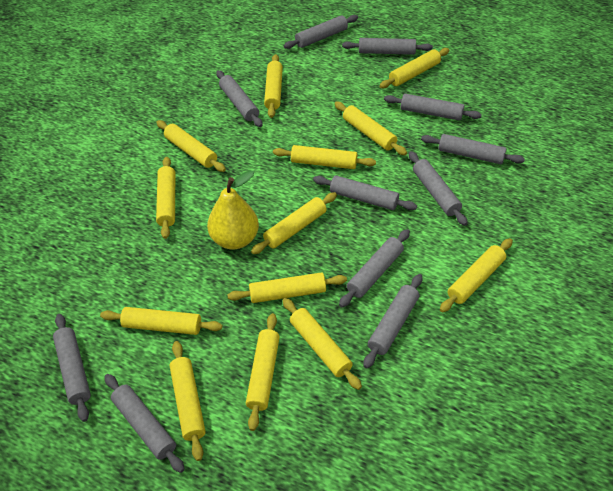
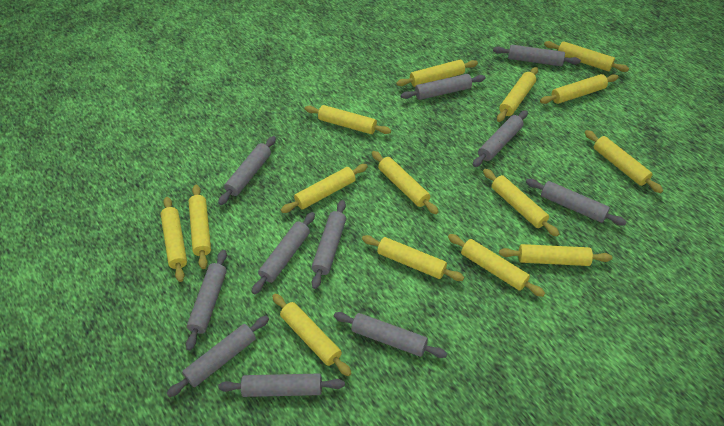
yellow pear: [207,170,259,249] = 1 -> none = 0
yellow rolling pin: [100,307,222,335] [156,120,226,172] [156,157,175,239] [170,341,206,461] [227,272,347,303] [246,313,280,431] [251,192,337,254] [264,54,283,118] [273,145,376,169] [282,298,362,390] [335,102,407,155] [379,48,450,88] [440,238,513,312] = 13 -> [161,197,187,282] [189,185,211,269] [272,294,351,376] [281,164,368,213] [305,105,391,134] [362,235,464,281] [372,151,439,214] [396,60,478,87] [448,234,545,297] [483,169,559,237] [497,67,538,122] [499,244,612,266] [540,74,619,104] [544,41,629,72] [584,130,663,193] = 15

